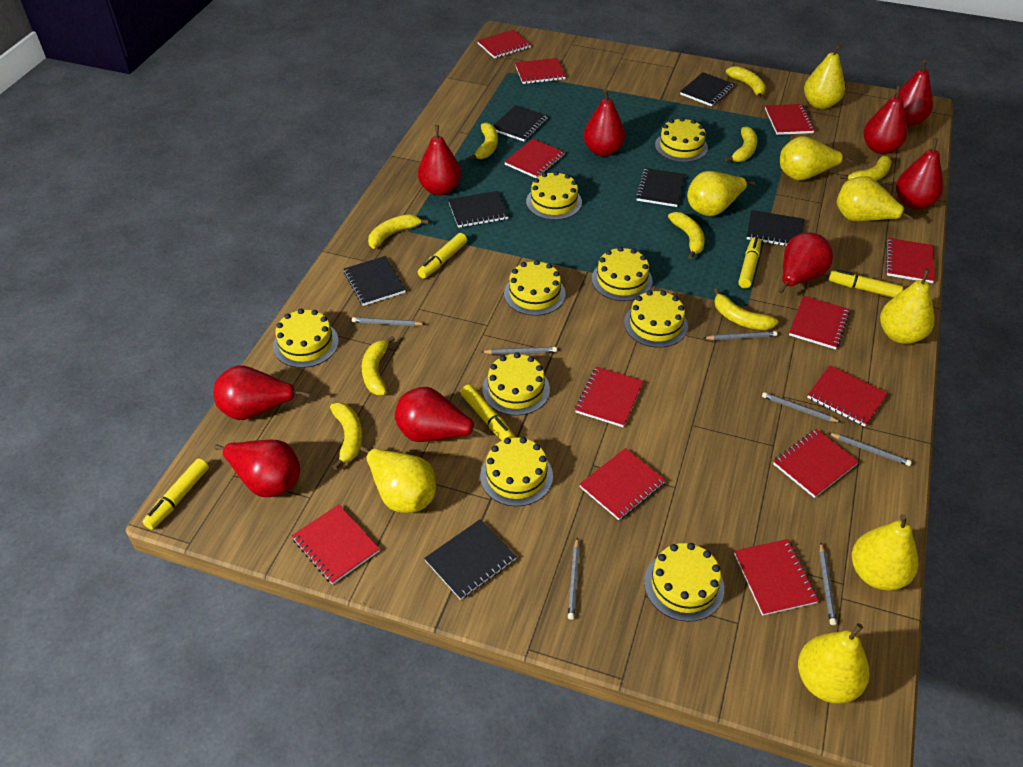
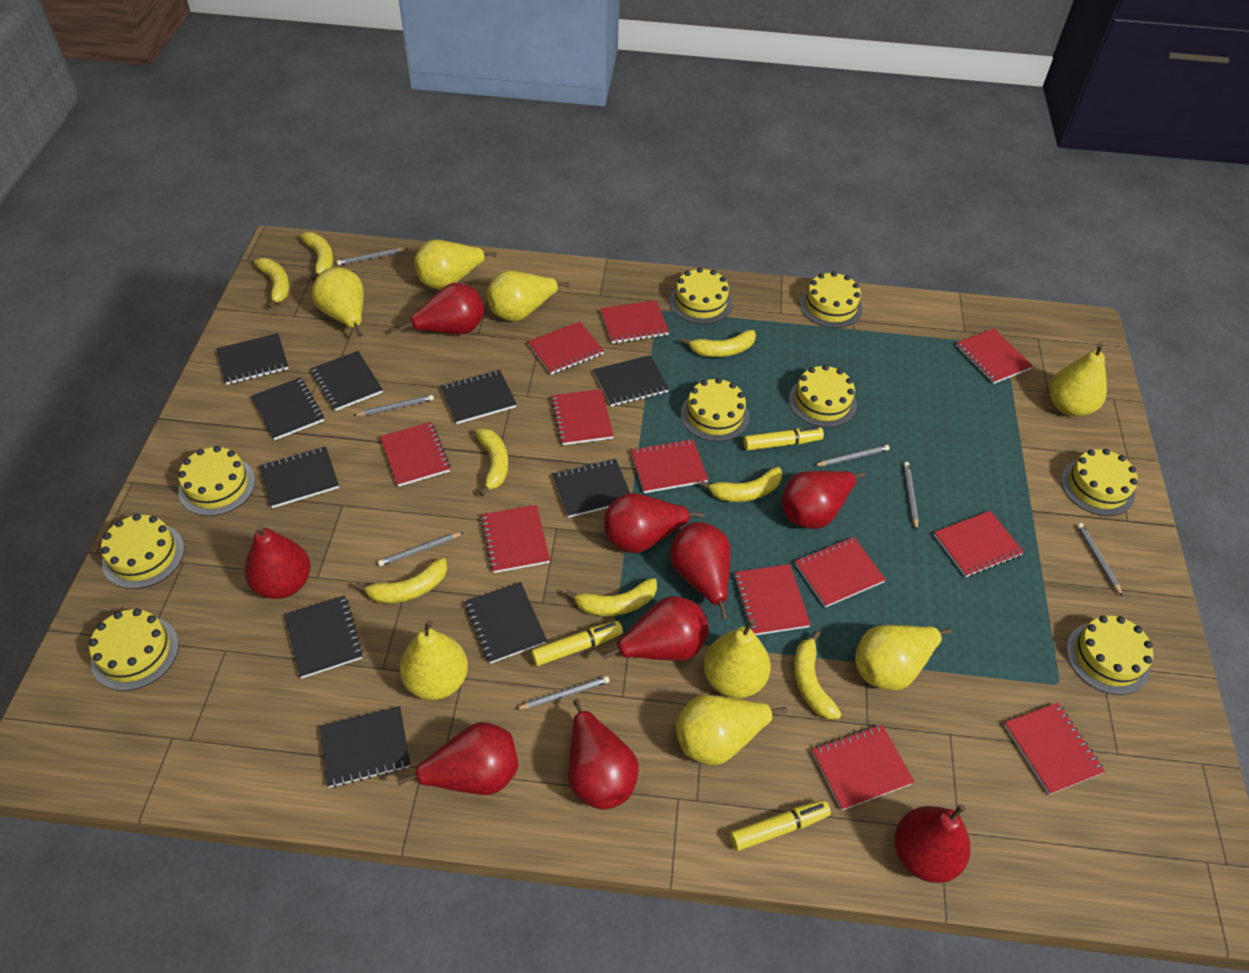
black notebook: [344,256,406,306] [424,519,517,600] [448,191,509,228] [493,105,548,141] [636,168,685,207] [680,72,734,106] [747,210,804,246] = 7 -> [216,333,289,385] [251,378,324,440] [259,446,339,508] [285,596,363,678] [311,351,383,411] [320,706,410,788] [440,370,517,424] [465,582,547,664] [552,459,630,518] [593,355,669,407] = 10
yellow banana: [330,402,363,470] [362,336,395,395] [368,214,429,249] [468,123,498,161] [668,212,705,259] [714,288,778,330] [725,127,757,162] [726,66,766,99] [840,155,892,181] = 9 -> [254,258,290,309] [300,232,333,281] [355,558,447,603] [475,428,508,496] [565,578,657,616] [681,330,756,357] [700,467,782,502] [794,630,841,719] = 8
yellow marker: [142,458,209,530] [418,233,467,279] [460,384,515,440] [738,237,761,288] [829,270,903,297] = 5 -> [531,621,623,666] [730,800,831,851] [743,427,824,451] = 3

